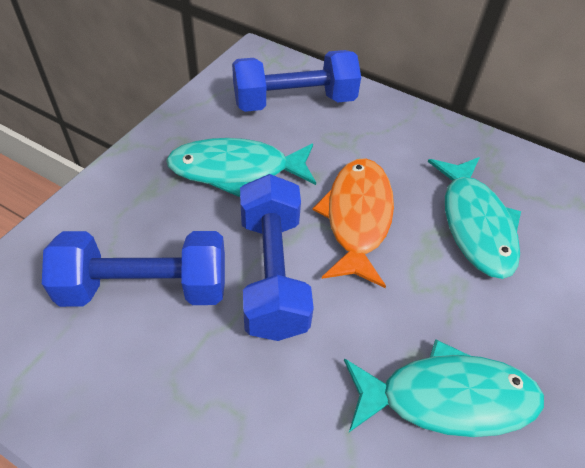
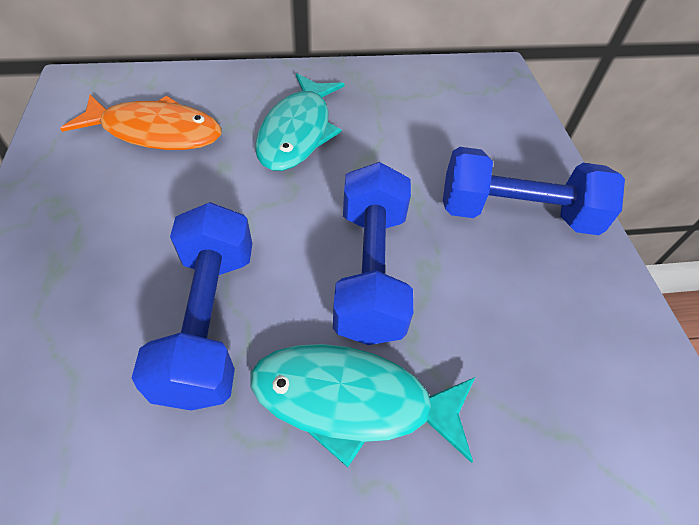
turquoise fish: [166,138,316,197] [344,339,544,437] [428,157,521,279] = 3 -> [250,344,475,467] [255,74,345,171] = 2

